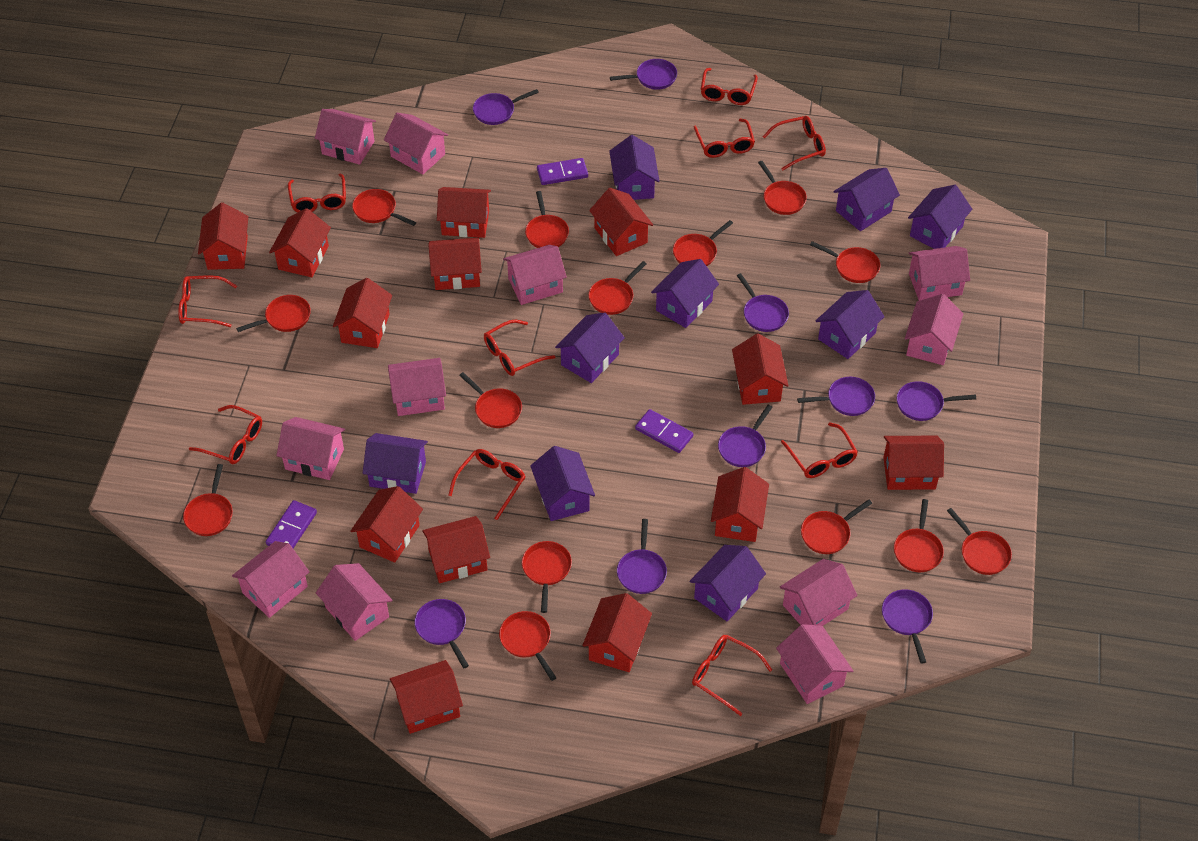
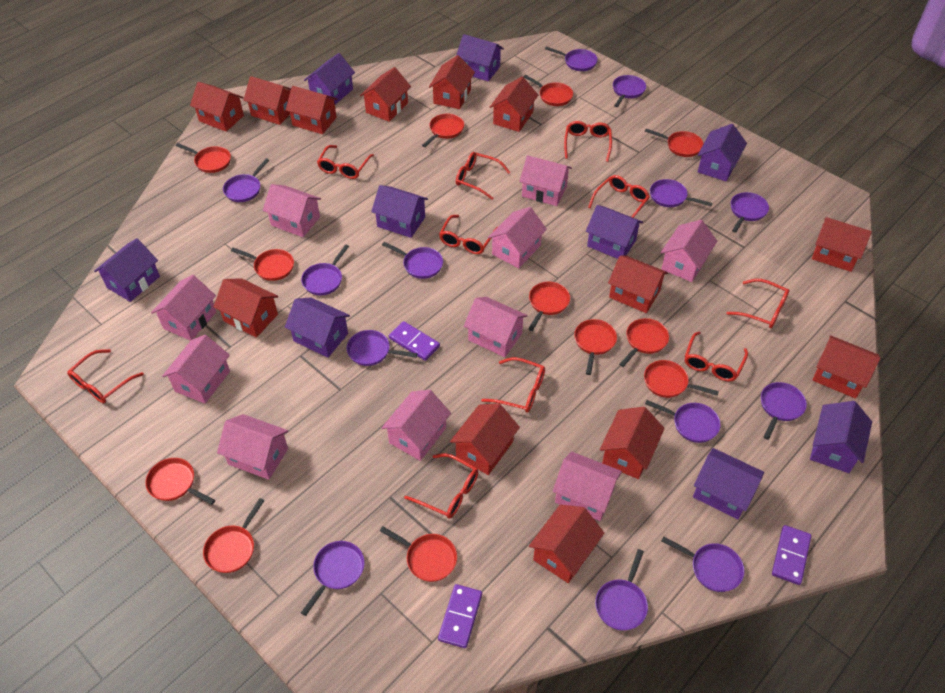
pink house: [232,541,310,618] [276,417,345,480] [315,109,376,165] [316,563,393,641] [384,113,448,174] [388,358,446,416] [503,245,567,305] [776,624,853,704] [780,559,857,626] [905,294,963,365] [909,246,970,301] = 11 -> [151,275,216,341] [162,335,230,404] [217,414,288,480] [263,184,321,237] [382,390,451,461] [464,297,528,357] [488,207,547,268] [519,155,572,206] [553,451,622,521] [661,220,717,282] = 10
purple pan: [415,599,469,668] [473,89,539,125] [610,59,677,90] [617,519,667,594] [718,405,773,467] [737,273,789,332] [797,377,875,416] [882,589,933,664] [897,381,976,421] = 9 -> [223,158,269,202] [301,244,349,295] [301,541,365,616] [346,330,417,366] [382,242,443,279] [545,47,598,71] [595,549,648,630] [613,75,646,107] [645,400,721,443] [650,179,712,207] [662,536,744,592] [731,192,769,233] [761,382,807,440] = 13
red pan: [183,464,233,536] [236,295,311,332] [352,189,416,226] [459,372,522,428] [499,611,557,681] [522,541,572,613] [525,191,569,248] [589,261,647,315] [673,220,733,266] [758,161,807,215] [801,499,872,554] [810,241,880,283] [894,499,944,572] [947,508,1012,575] = 14 -> [145,458,215,505] [176,143,231,173] [203,498,265,573] [231,248,294,281] [380,526,457,582] [422,114,464,147] [524,75,573,106] [528,282,570,331] [574,319,617,375] [619,318,669,367] [644,360,719,398] [645,128,704,157] = 12

